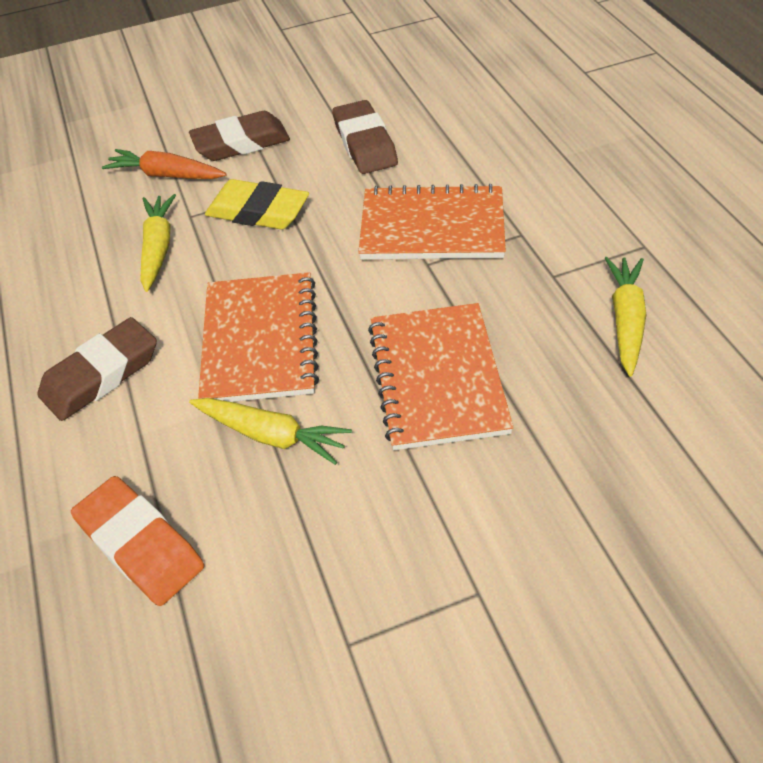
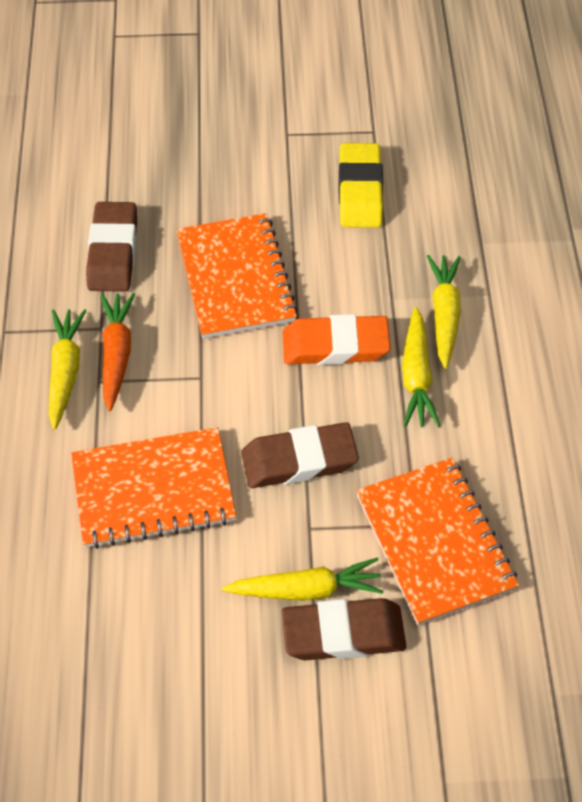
yellow carrot: [140,194,176,292] [189,398,352,465] [605,257,646,377] = 3 -> [48,309,87,430] [222,558,384,601] [402,307,440,427] [427,255,461,369] = 4

